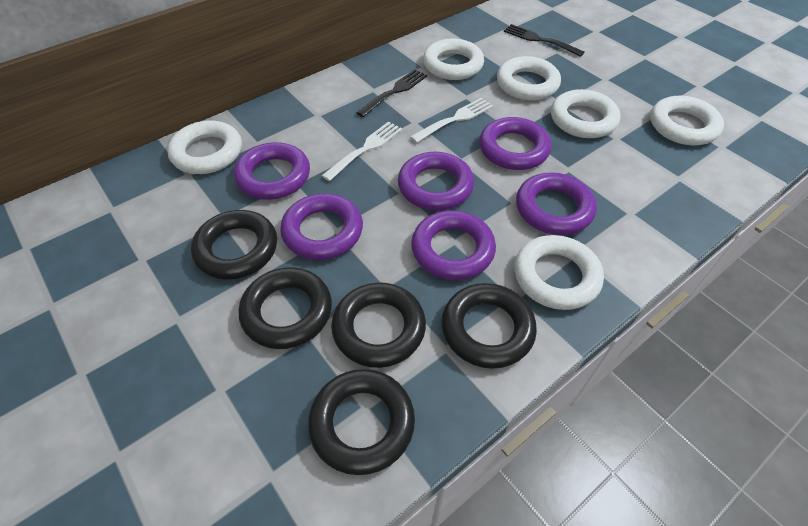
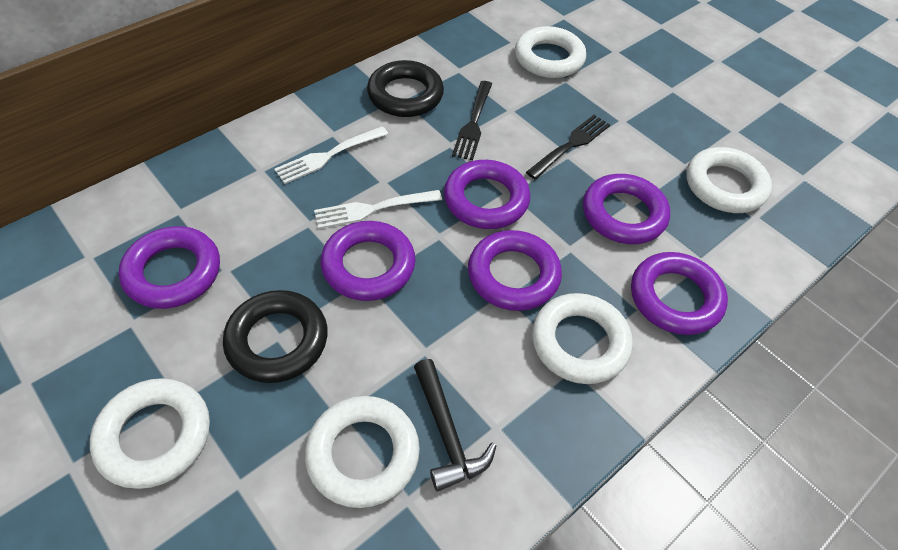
black hammer: none = 0 -> [414,359,497,492] = 1
black ring: [191,210,277,280] [238,267,332,349] [308,369,415,475] [331,282,426,368] [441,283,537,369] = 5 -> [223,290,328,383] [367,60,444,117] = 2
white ring: [167,120,242,174] [423,38,484,80] [497,56,561,100] [514,235,604,310] [551,89,621,138] [650,96,724,145] = 6 -> [90,378,210,489] [305,396,420,508] [515,26,586,78] [532,293,633,384] [686,147,772,213] = 5

